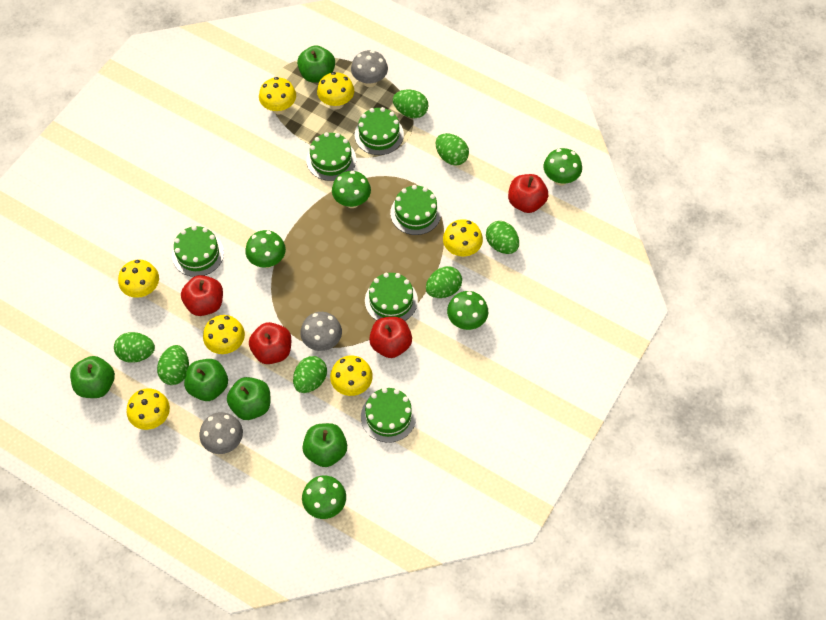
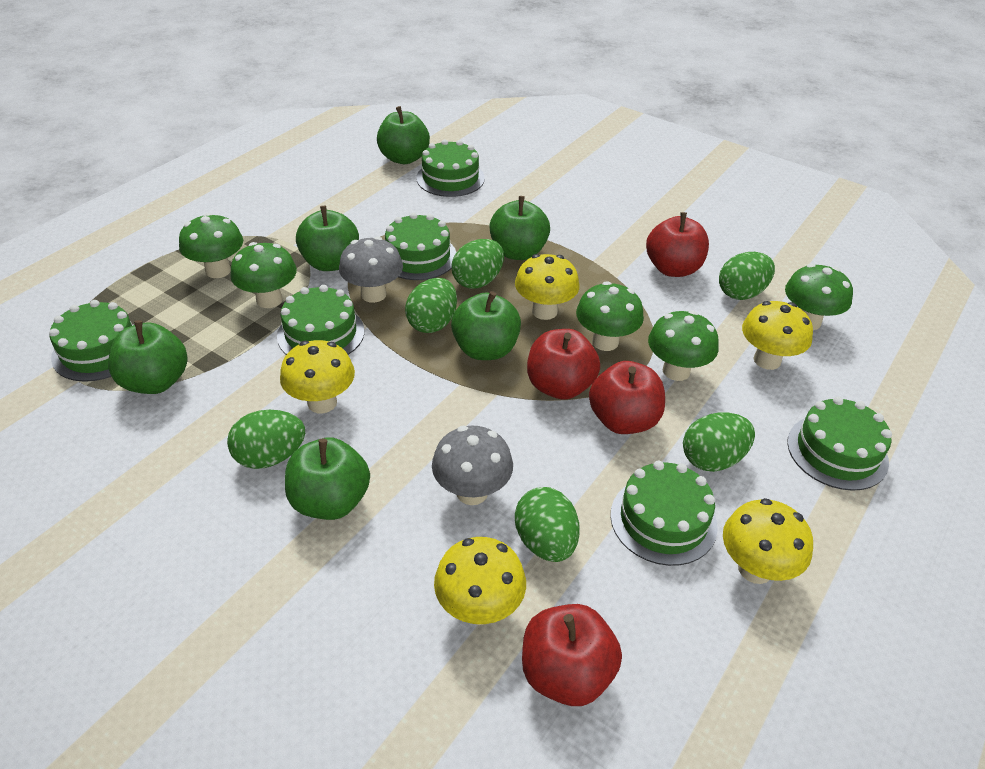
green apple: [70,356,115,398] [184,359,228,401] [227,377,270,420] [297,45,335,83] [303,423,347,467] = 5 -> [108,320,188,394] [285,438,370,520] [296,206,359,271] [377,106,430,164] [451,291,521,360] [489,196,550,260] = 6
green egg: [114,332,155,363] [157,345,189,385] [293,356,327,393] [393,90,428,118] [426,266,462,298] [436,133,469,166] [486,221,519,254] = 7 -> [227,410,305,469] [405,278,457,333] [452,239,504,289] [515,487,580,562] [683,412,755,472] [719,252,775,300] = 6
grey mushroom: [199,412,243,454] [300,312,342,351] [351,50,388,87] = 3 -> [339,236,403,303] [432,425,513,505] = 2
yellow mushroom: [118,260,159,298] [127,388,170,430] [203,315,245,354] [259,77,296,115] [317,72,354,109] [330,355,373,396] [443,219,483,257] = 7 -> [280,340,355,413] [434,537,526,625] [515,254,580,320] [723,498,813,584] [742,301,813,370] = 5

